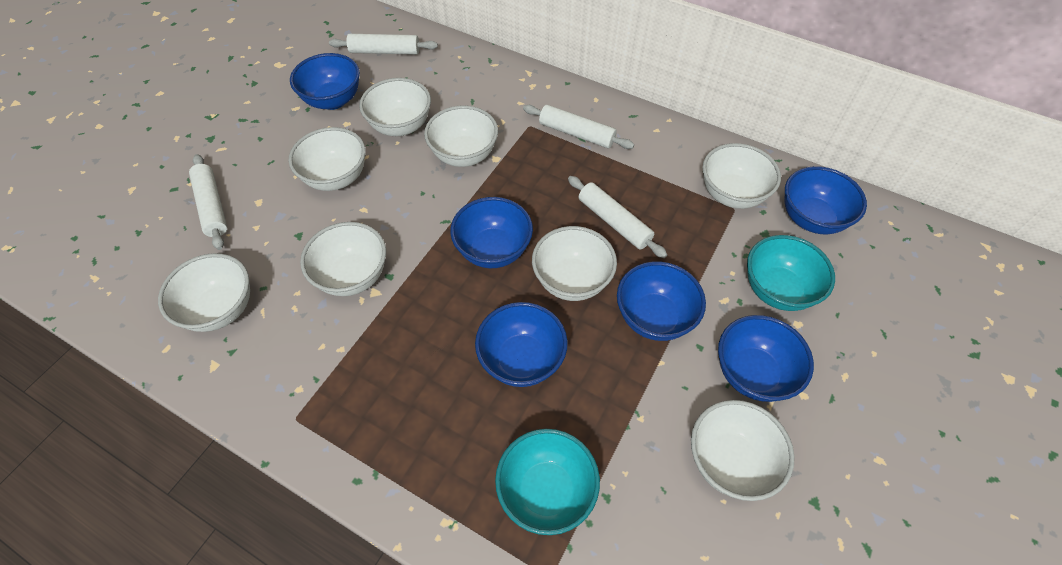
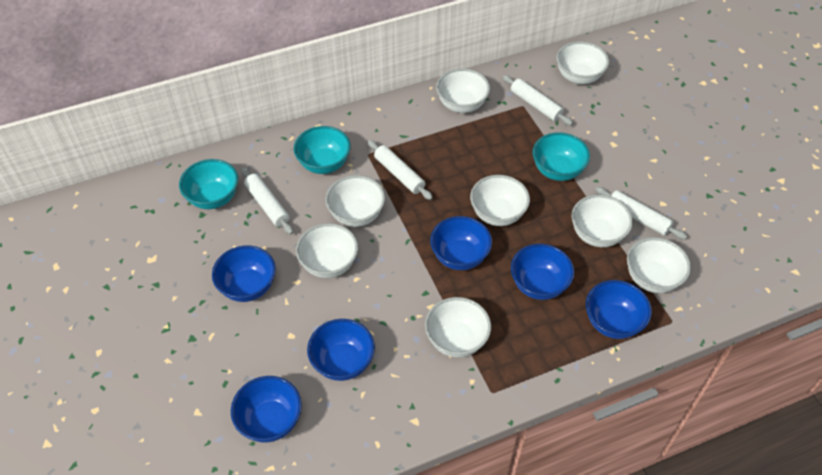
turquoise bowl: [495,429,600,535] [747,235,835,311] = 2 -> [179,159,238,209] [294,126,351,174] [533,132,590,181] = 3

